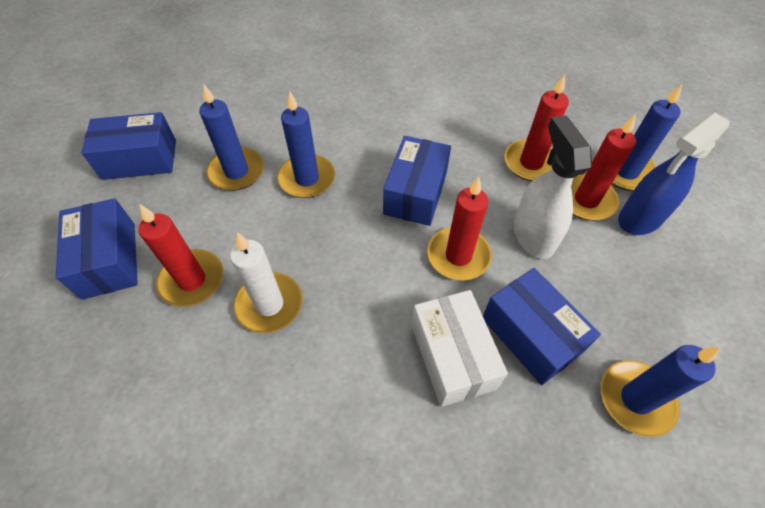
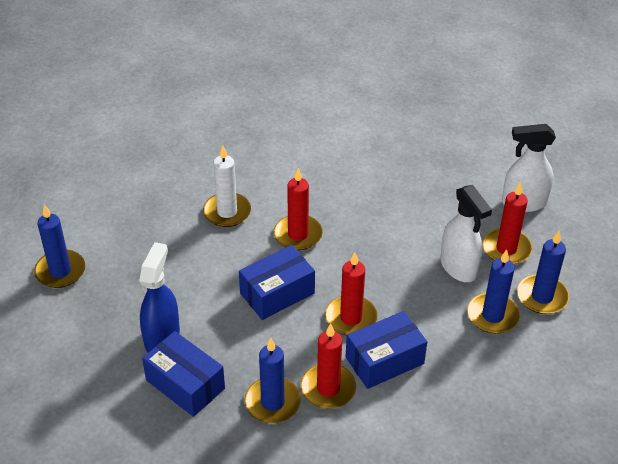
blue box: [56,198,138,300] [81,112,176,180] [383,136,451,226] [483,268,601,385] = 4 -> [142,331,225,417] [239,245,315,320] [346,311,427,389] = 3
white box: [412,290,508,407] = 1 -> none = 0
white spray bottle: [514,115,592,259] = 1 -> [440,185,492,282] [502,124,556,212] = 2

